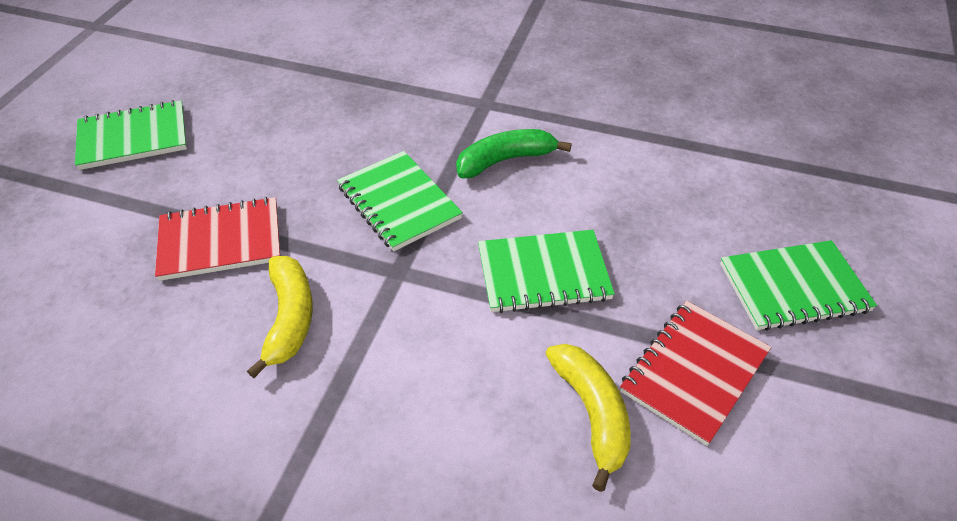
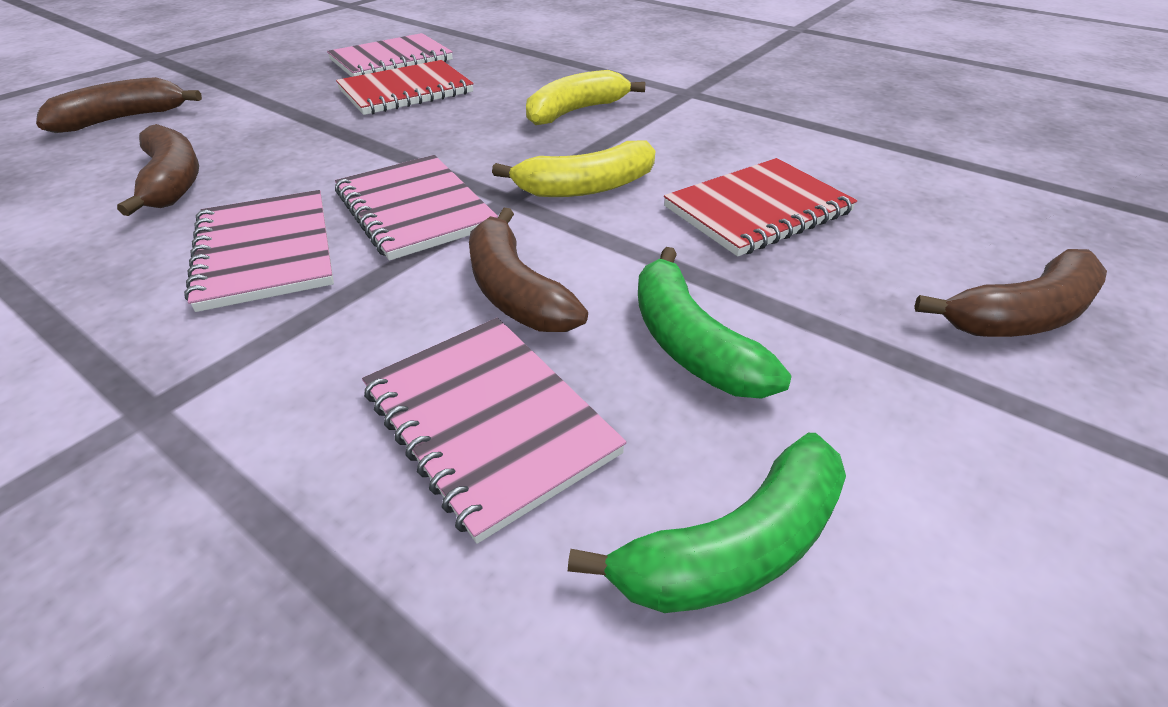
brown banana: none = 0 -> [36,77,202,133] [117,124,199,216] [469,207,588,332] [914,249,1107,337] = 4
green banana: [456,129,572,178] = 1 -> [568,433,846,613] [638,247,792,399] = 2
green notebook: [75,100,187,170] [337,151,463,251] [478,230,615,313] [720,240,877,331] = 4 -> none = 0
pink notebook: none = 0 -> [184,190,334,312] [327,33,453,77] [335,155,498,261] [362,318,626,544] = 4

